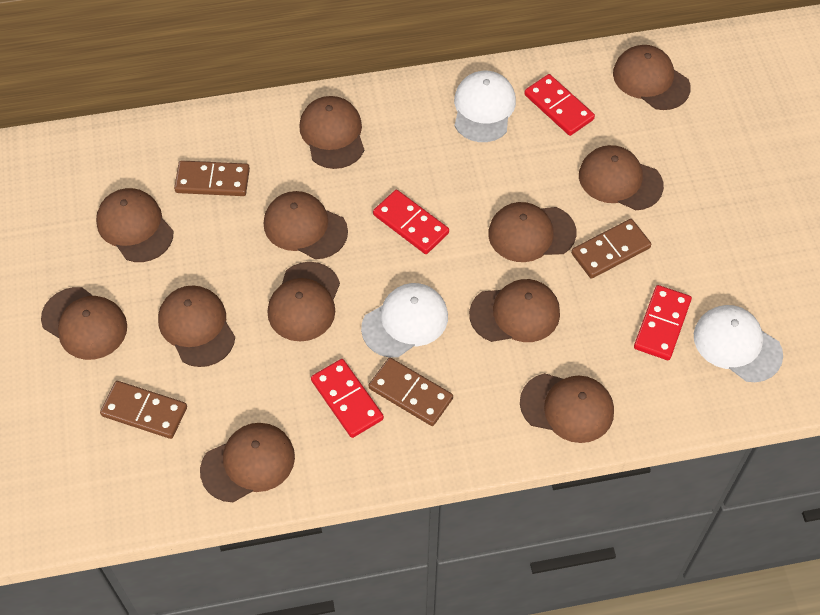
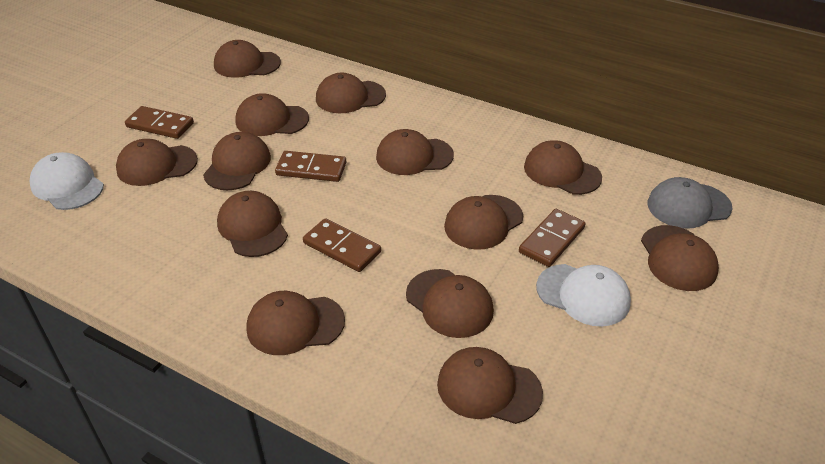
brown cap: [41,287,127,360] [96,188,174,262] [158,285,235,367] [200,423,295,502] [264,191,348,259] [268,262,340,342] [299,96,364,169] [469,279,560,342] [488,202,576,262] [520,373,614,443] [579,145,664,210] [613,45,691,110] = 12 -> [116,139,198,186] [203,132,271,190] [214,40,281,78] [217,191,288,257] [235,93,309,136] [246,291,345,355] [316,73,386,113] [376,129,454,175] [406,269,494,338] [437,347,543,424] [444,195,523,250] [524,140,602,195] [641,225,719,291] = 13
grey cap: none = 0 -> [648,177,732,229] = 1
red domino: [311,359,384,438] [373,190,449,254] [524,74,595,136] [634,285,692,360] = 4 -> none = 0
white cap: [361,283,448,358] [454,71,516,142] [694,305,783,382] = 3 -> [30,152,104,210] [536,264,631,327] = 2

